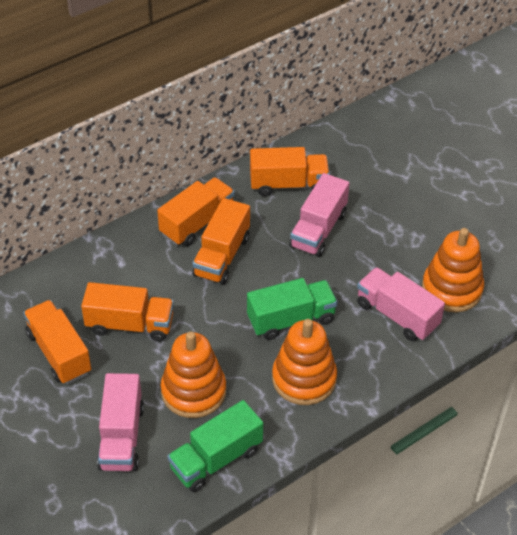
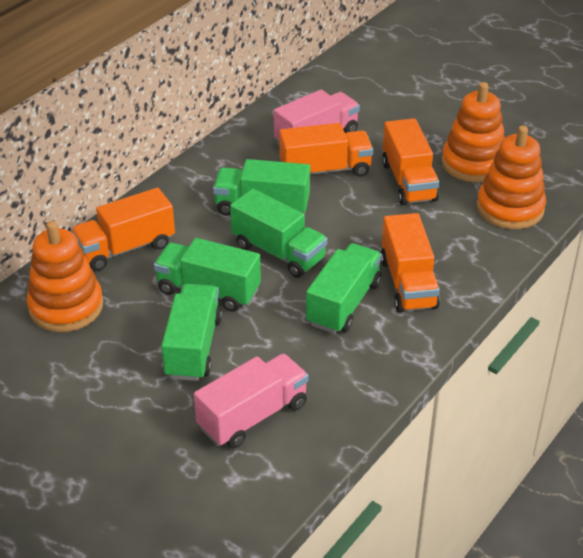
green truck: [168,400,263,492] [247,278,338,340] = 2 -> [154,238,261,312] [161,284,223,381] [213,159,310,215] [230,189,328,278] [306,243,382,334] = 5
orange truck: [23,300,91,384] [81,282,174,342] [157,177,235,246] [192,198,250,284] [250,147,330,196] = 5 -> [71,188,175,271] [279,123,373,177] [381,213,440,313] [382,118,439,205] = 4
pink truck: [97,373,144,471] [289,173,349,257] [357,267,445,341] = 3 -> [194,354,308,448] [274,90,360,144] = 2

